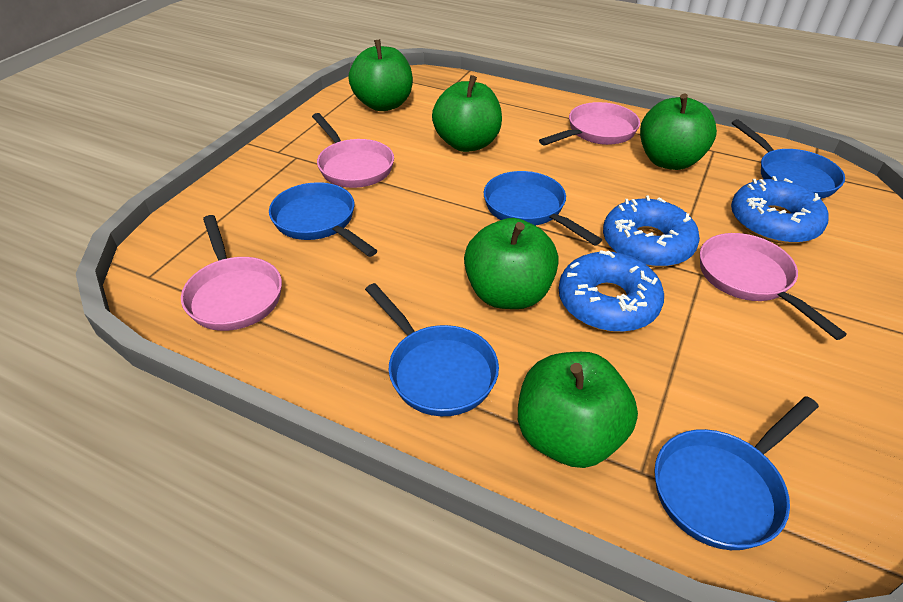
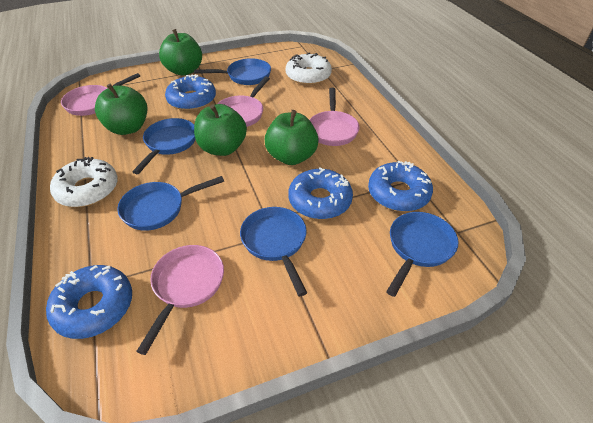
blue donut: [558,250,664,332] [603,195,700,267] [731,176,829,244] = 3 -> [46,265,132,339] [165,75,216,111] [288,168,353,219] [368,161,433,211] = 4
green apple: [348,39,413,111] [432,75,502,152] [464,218,559,309] [518,352,638,468] [640,93,717,170] = 5 -> [95,84,147,135] [159,29,202,76] [194,104,247,156] [264,110,319,165] = 4
white donut: none = 0 -> [50,157,118,207] [286,53,332,85] = 2

